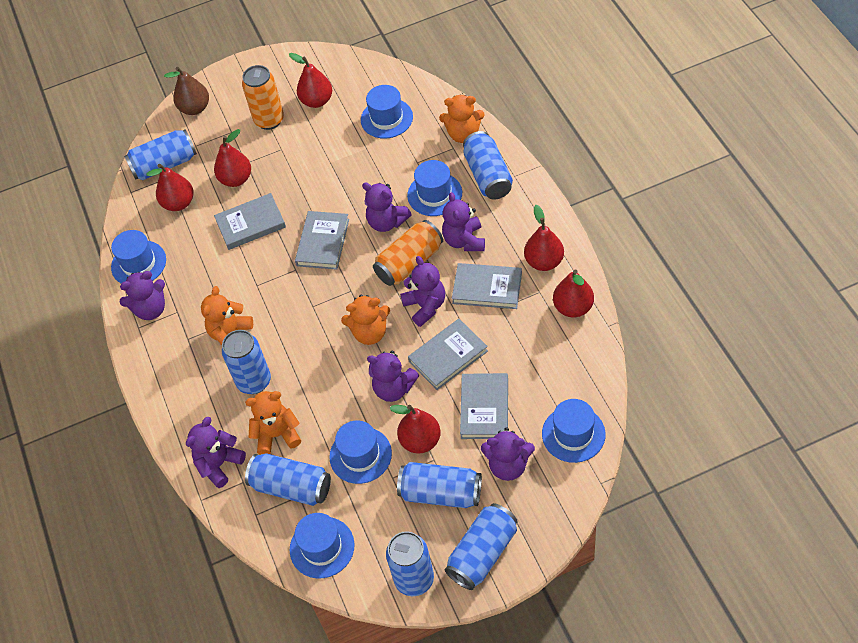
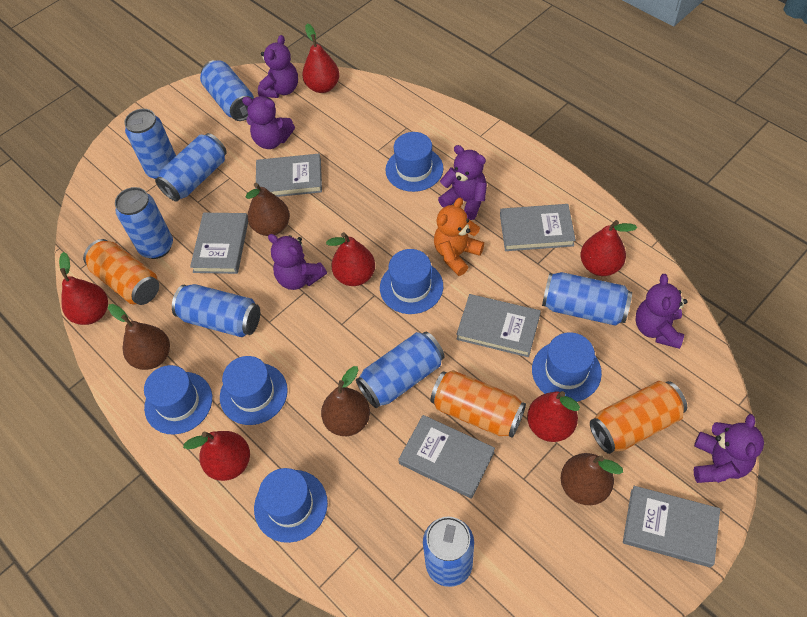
blue can: [124,129,197,180] [222,330,271,394] [245,454,331,506] [386,531,434,596] [397,462,482,508] [445,503,518,590] [463,131,513,200] = 7 -> [115,187,173,259] [124,109,176,179] [155,133,227,202] [172,284,260,337] [200,60,254,121] [356,331,445,408] [423,516,474,587] [542,272,632,326] = 8
brown pear: [164,67,209,115] = 1 -> [108,304,170,370] [246,183,290,236] [321,366,370,436] [561,453,623,505] = 4
grey book: [214,193,286,250] [295,211,349,270] [408,319,488,390] [452,263,522,309] [460,373,508,439] = 5 -> [190,213,248,274] [256,154,322,197] [398,415,495,499] [456,294,541,357] [500,204,576,251] [623,486,720,568] = 6
orange can: [242,65,284,130] [373,220,443,286] = 2 -> [83,239,159,305] [430,370,526,438] [590,381,687,454] = 3
orange teddy bear: [201,286,253,345] [245,391,301,455] [341,295,390,345] [439,95,485,143] = 4 -> [434,198,484,276] = 1
purple teddy bear: [119,271,165,320] [186,417,246,488] [362,182,412,232] [367,350,419,402] [400,256,445,327] [442,192,485,251] [481,427,535,481] = 7 -> [242,96,295,149] [258,35,298,98] [268,234,327,290] [438,145,487,220] [635,274,688,349] [694,414,764,483] = 6

